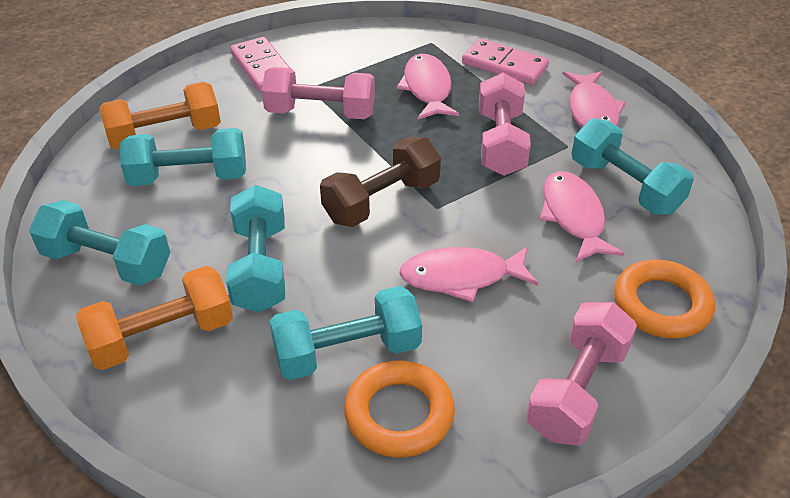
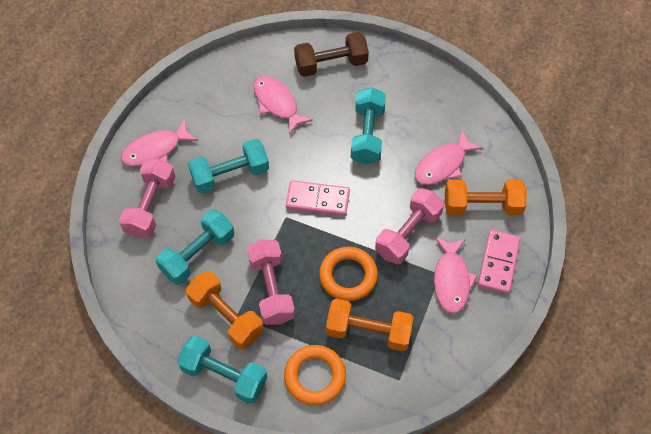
orange dumbbell: [76,266,233,370] [99,82,221,149] = 2 -> [186,271,264,349] [326,299,414,351] [445,180,527,216] = 3
turquoise dumbbell: [29,200,170,286] [120,128,246,186] [226,185,285,312] [270,286,422,380] [571,118,694,215] = 5 -> [155,209,234,285] [177,335,267,404] [188,139,269,194] [351,87,386,164] = 4

